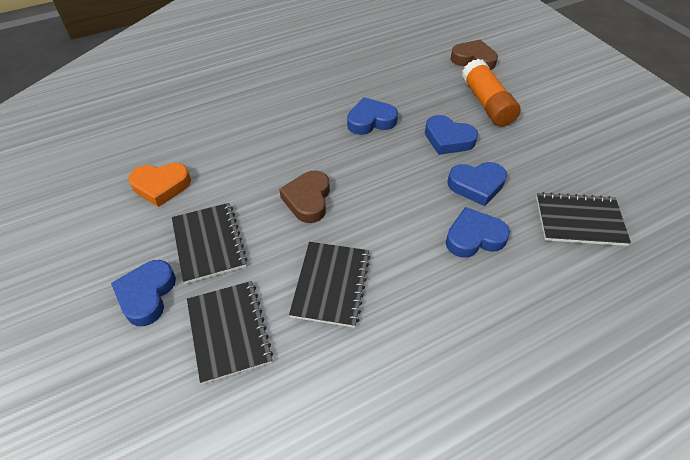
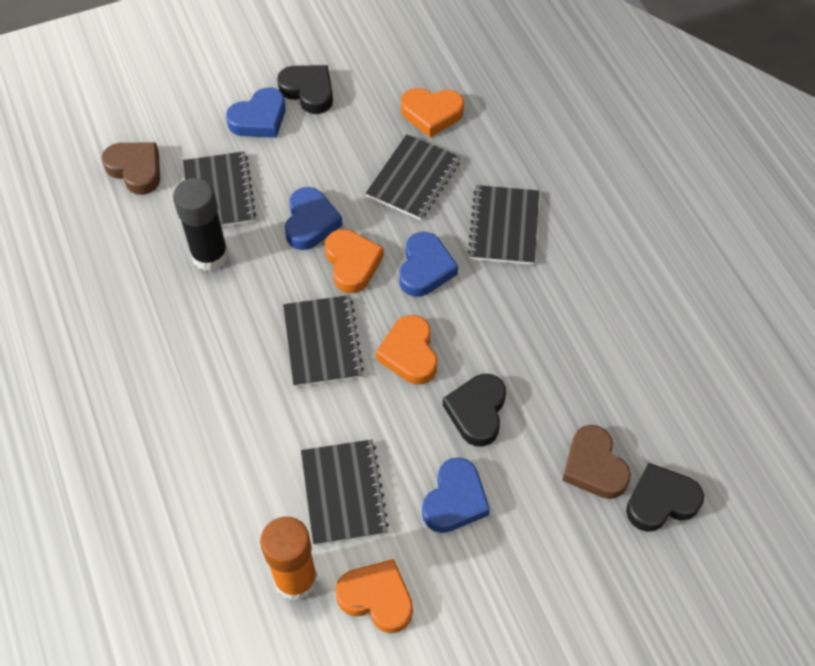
black glue stick: none = 0 -> [173,178,229,271] = 1
black heart: none = 0 -> [277,65,333,114] [443,374,506,447] [626,463,704,532] = 3
black notebook: [172,203,247,284] [187,281,273,384] [289,242,370,328] [536,192,631,246] = 4 -> [183,151,256,227] [283,295,364,387] [301,439,389,545] [366,134,461,220] [467,185,539,265] = 5
blue heart: [111,260,176,326] [347,97,398,135] [425,115,478,155] [446,207,510,258] [447,162,507,206] = 5 -> [226,88,286,138] [285,187,343,250] [399,232,458,297] [422,457,490,533] = 4
orange heart: [129,163,191,207] = 1 -> [325,229,384,293] [335,559,413,633] [376,315,437,385] [401,88,464,137] = 4

